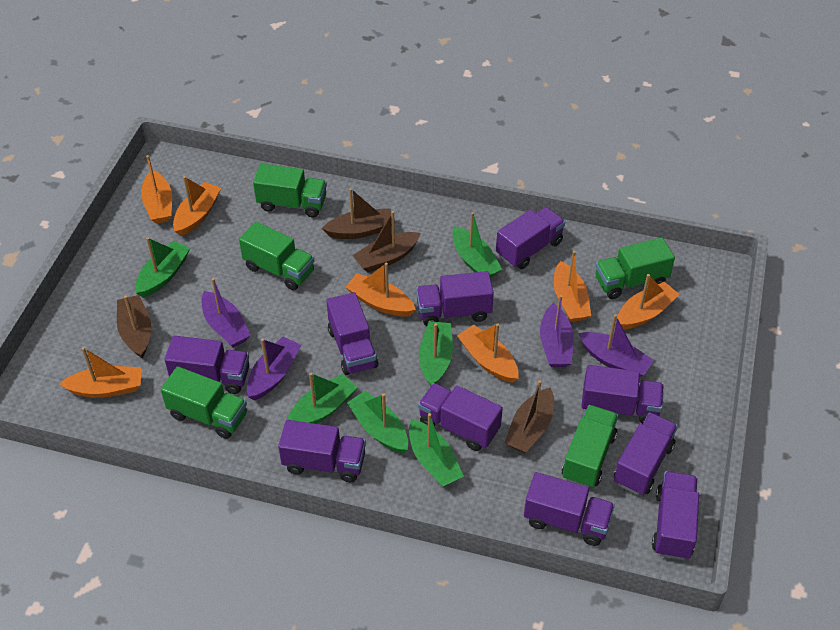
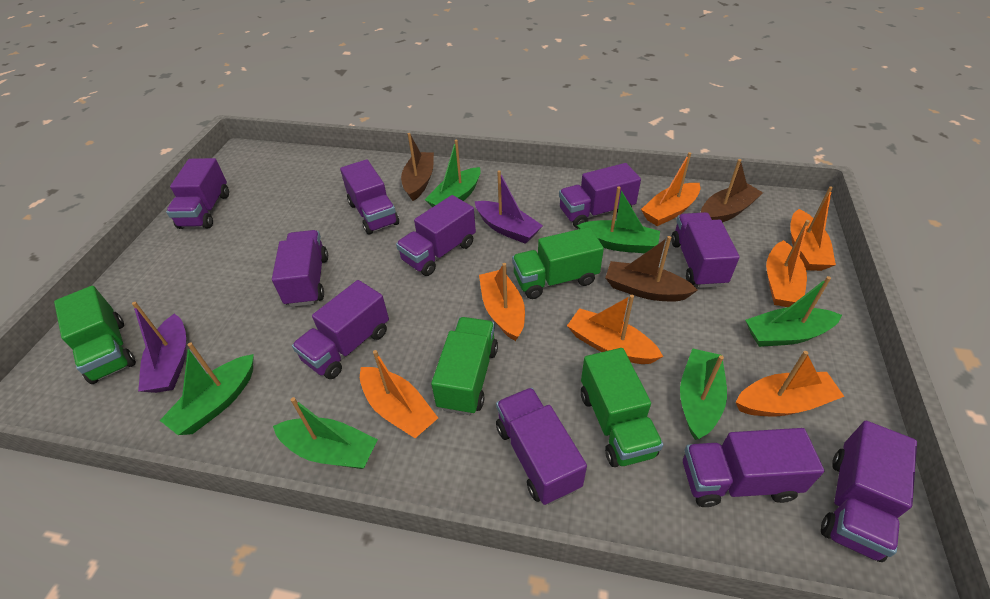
brown boat: [117,295,151,358] [322,188,395,239] [352,211,421,272] [505,380,554,453] = 4 -> [401,133,434,201] [605,236,698,301] [701,159,763,222] = 3
green truck: [161,366,247,439] [239,222,315,290] [253,164,327,218] [562,405,618,488] [595,237,675,299] = 5 -> [54,286,136,384] [431,317,498,415] [512,227,604,299] [581,348,663,467] = 4
purple boat: [201,278,251,348] [247,337,301,401] [540,295,574,367] [579,314,654,377] = 4 -> [132,302,186,393] [475,170,543,244] = 2

